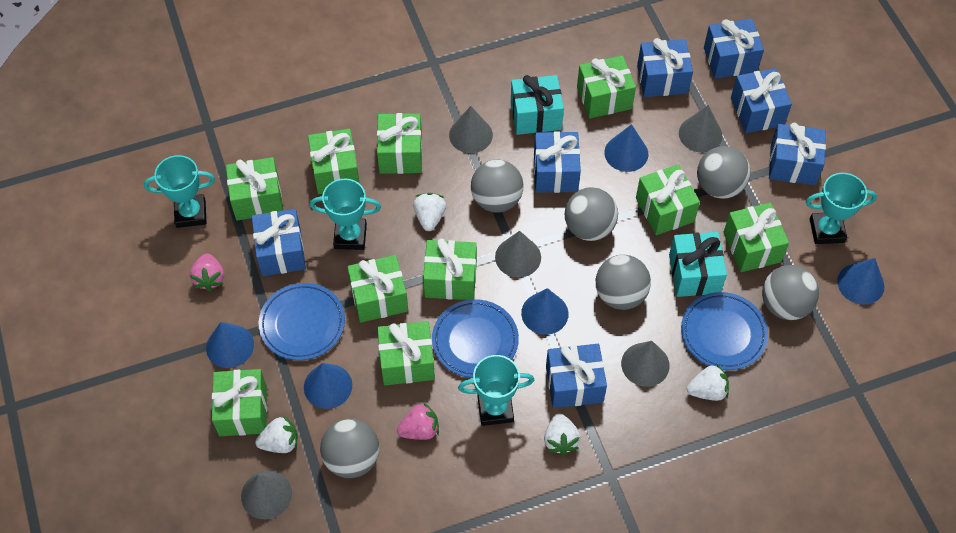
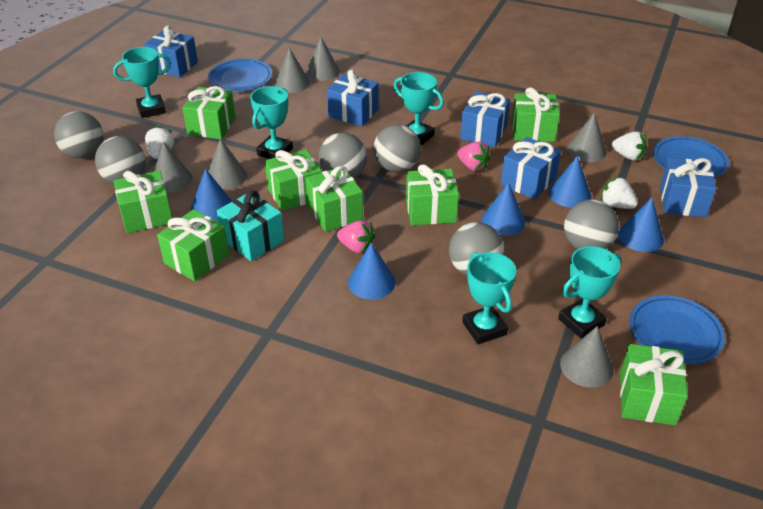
blue gift: [252,209,306,276] [534,131,581,193] [546,344,607,408] [637,38,693,97] [704,19,764,79] [731,68,792,133] [769,123,826,185] = 7 -> [144,26,198,77] [327,70,379,126] [460,92,510,147] [501,137,561,199] [660,158,716,217] = 5
green gift: [212,369,267,436] [226,157,283,221] [308,129,360,194] [347,255,408,323] [377,113,422,174] [377,321,435,385] [423,239,477,300] [577,55,636,119] [636,164,700,235] [723,203,789,272] = 10 -> [114,171,172,233] [157,209,229,281] [182,86,236,139] [265,149,322,211] [305,166,363,232] [406,164,459,225] [512,87,560,142] [620,344,688,425] = 8
grey cone: [241,471,292,519] [449,106,493,153] [495,231,541,278] [621,341,670,387] [679,105,723,153] = 5 -> [154,141,193,193] [208,138,247,190] [275,47,310,93] [305,37,340,81] [560,326,614,388] [567,113,607,162] = 6
turquoise gift: [511,75,564,135] [669,232,727,297] = 2 -> [217,191,284,261] = 1
turquoise trophy: [144,155,215,228] [310,178,381,250] [458,355,534,426] [806,173,877,244] = 4 -> [113,47,171,118] [250,86,293,159] [394,72,444,146] [462,252,516,344] [558,246,621,339] = 5
white strawberry: [255,415,298,453] [413,193,446,231] [544,413,580,455] [687,364,729,401] = 4 -> [145,126,175,159] [600,177,638,209] [612,131,647,161] = 3

